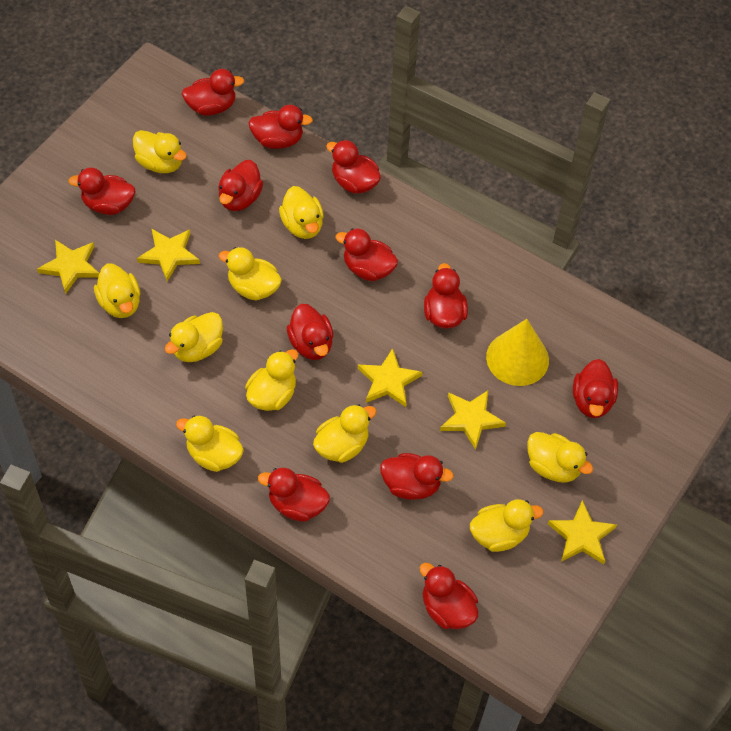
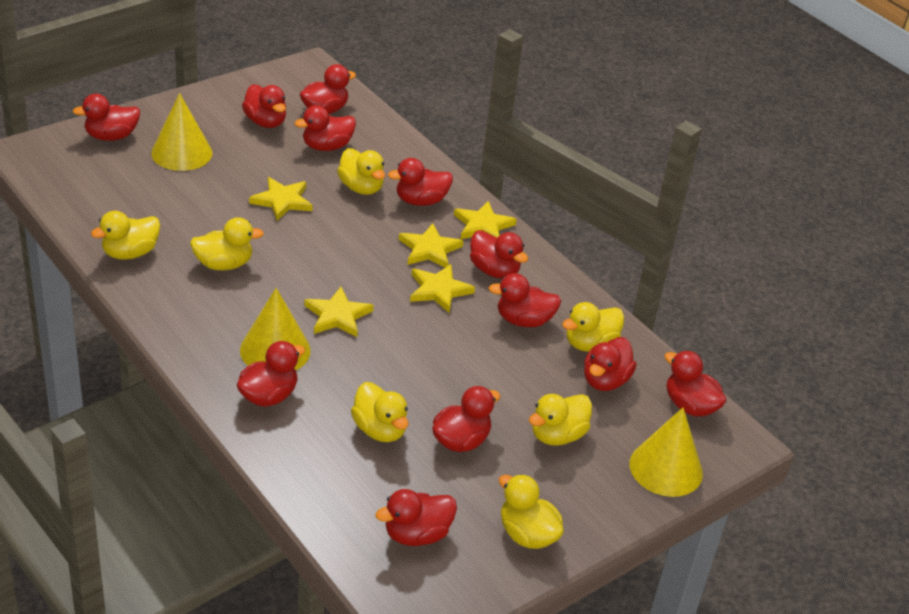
yellow cone: [486,319,549,386] = 1 -> [151,93,213,171] [240,288,311,370] [630,408,703,497] = 3
yellow duck: [94,263,140,318] [133,130,187,173] [165,312,223,362] [176,415,244,472] [219,247,282,301] [245,349,298,411] [279,186,324,239] [313,404,377,463] [470,499,544,552] [527,432,593,483] = 10 -> [91,211,160,260] [190,217,264,270] [337,148,385,195] [351,382,409,442] [499,474,564,549] [529,394,592,446] [562,302,624,352] = 7

